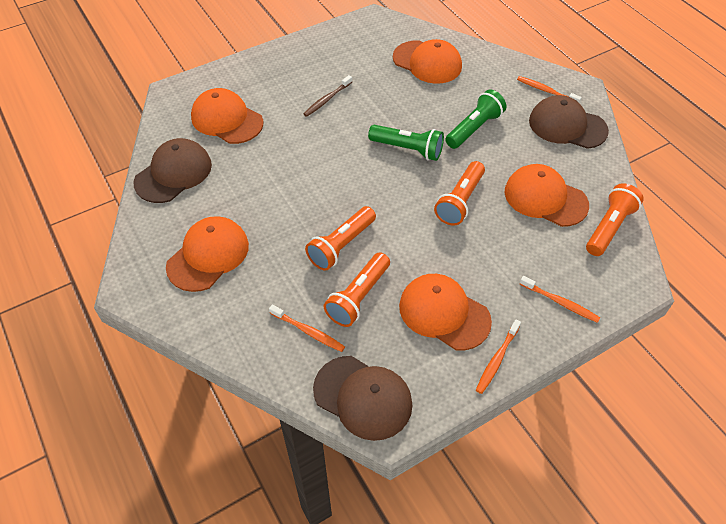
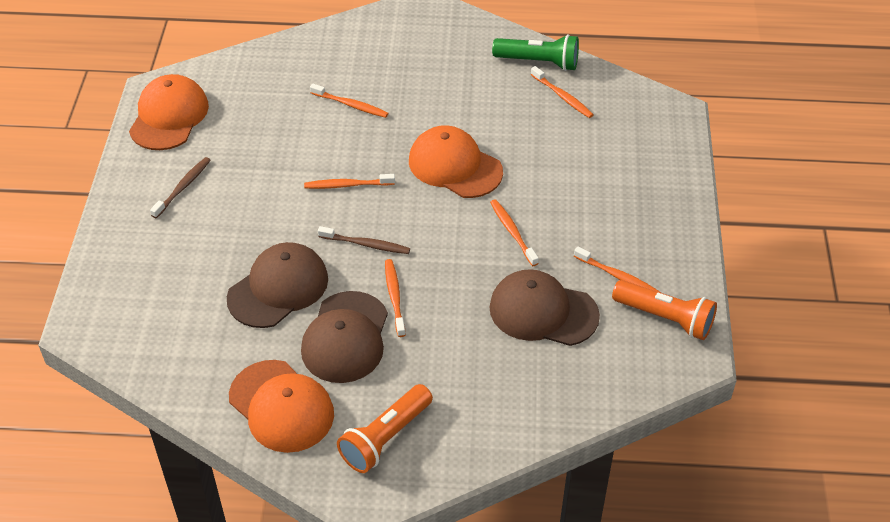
brown toothbrush: [303,75,352,117] = 1 -> [150,157,211,218] [318,226,410,254] = 2
green flashlight: [368,125,444,161] [445,89,506,149] = 2 -> [492,34,579,71] = 1
orange cap: [166,216,249,292] [191,88,263,144] [393,39,462,84] [399,274,492,350] [505,164,589,227] = 5 -> [129,74,209,150] [229,360,334,453] [409,126,503,198] = 3
orange flashlight: [305,206,376,271] [324,252,390,327] [434,161,485,226] [586,183,644,256] = 4 -> [337,384,433,473] [612,280,717,340] = 2
orange toothbrush: [269,305,345,352] [476,320,521,394] [517,76,582,103] [520,276,600,323] = 4 -> [304,174,395,189] [310,84,388,118] [385,259,406,337] [490,199,539,266] [531,66,594,118] [574,246,661,293] = 6

